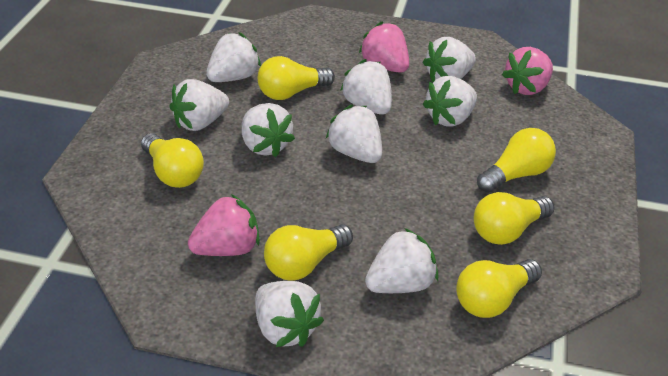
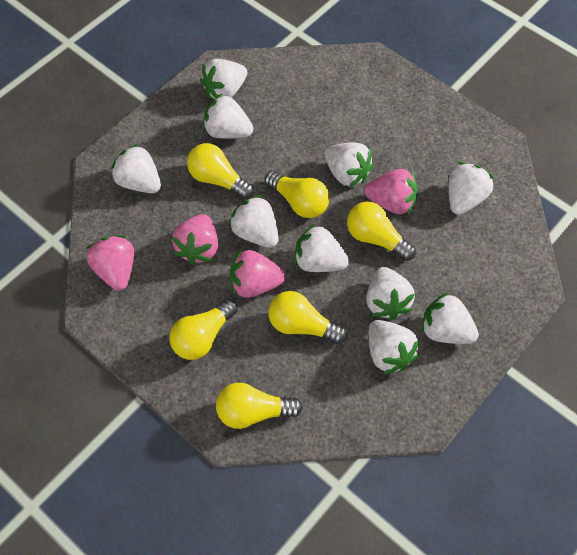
pink strawberry: [188,194,260,256] [359,21,409,73] [502,47,553,95] = 3 -> [86,235,134,291] [172,214,218,265] [230,249,286,298] [364,169,418,214] = 4
white strawberry: [170,79,229,131] [206,32,261,82] [242,103,295,157] [255,281,324,347] [326,105,382,163] [340,59,392,115] [365,228,438,293] [423,37,476,83] [423,76,477,127] = 9 -> [111,144,161,193] [200,59,247,99] [203,93,253,139] [229,195,279,248] [294,224,349,272] [324,142,374,188] [366,267,415,321] [369,320,419,374] [421,292,479,344] [449,162,494,215] = 10

